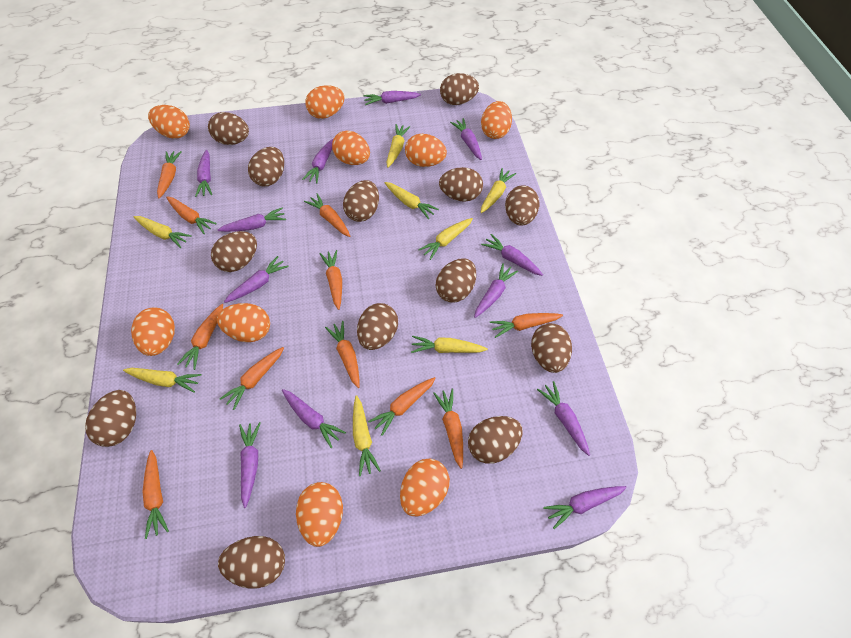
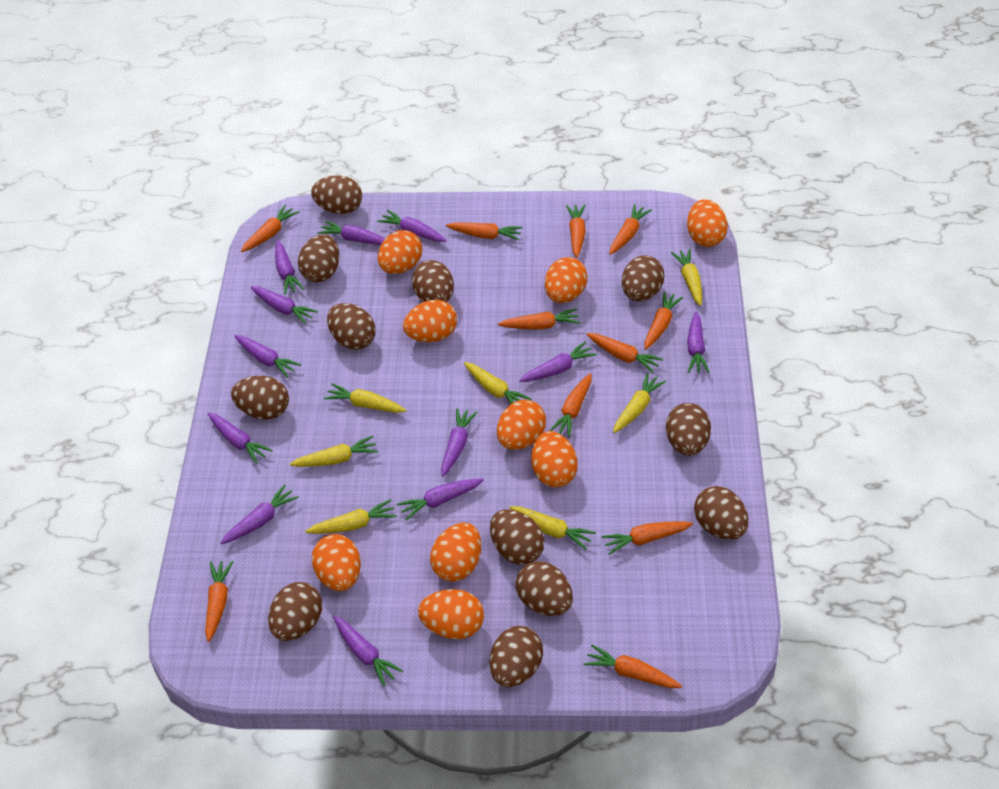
brown egg: [85,390,136,447] [208,112,249,145] [211,231,257,272] [218,536,285,588] [248,147,284,186] [343,180,379,222] [357,303,398,350] [436,258,476,303] [439,167,483,202] [440,73,479,105] [468,416,523,464] [505,185,539,226] [531,323,572,373] = 13 -> [231,376,289,420] [268,582,322,641] [298,234,340,282] [311,175,362,214] [327,303,376,350] [412,260,454,302] [489,626,543,687] [490,509,544,565] [516,561,573,616] [622,255,665,301] [666,403,711,456] [694,486,749,540] = 12
yellow carrot: [123,368,202,393] [133,216,192,248] [353,395,381,476] [385,182,439,219] [386,124,410,168] [411,336,488,353] [418,218,473,260] [481,168,516,213] = 8 -> [290,436,378,467] [305,499,397,534] [324,383,406,413] [464,362,532,404] [509,506,596,550] [613,373,666,433] [671,249,702,306] = 7

